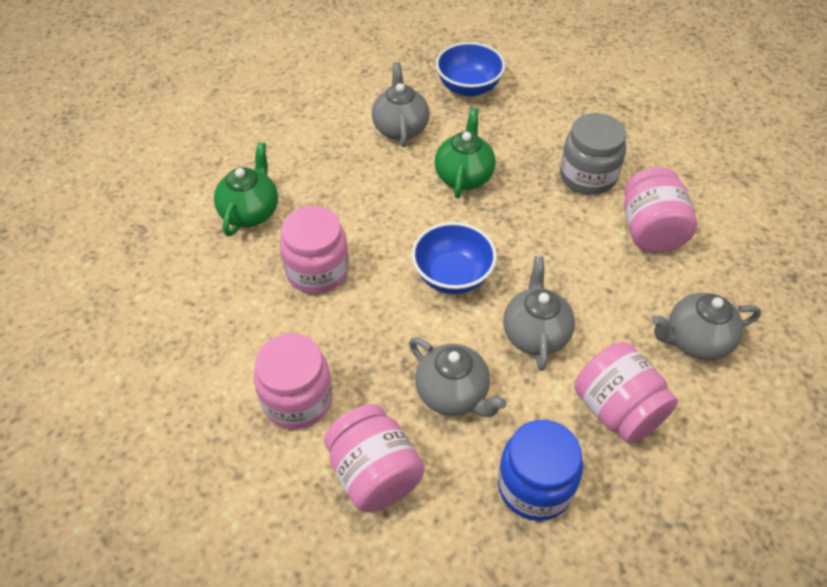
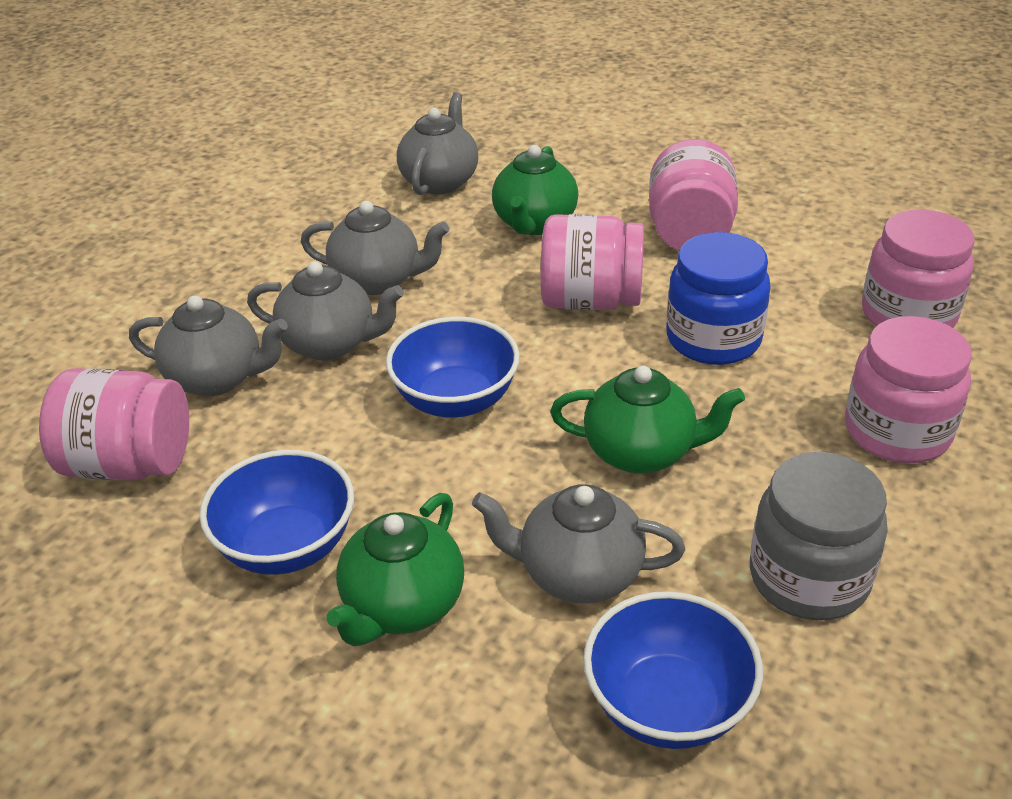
blue bowl: [411,222,497,294] [435,42,505,96] = 2 -> [199,450,354,575] [386,317,520,418] [583,591,763,749] = 3
green teapot: [214,142,278,236] [434,108,495,198] = 2 -> [326,493,464,646] [492,145,578,235] [550,366,745,473] = 3
grey teapot: [372,62,430,147] [409,338,507,417] [503,256,575,371] [652,293,761,360] = 4 -> [129,295,288,396] [247,261,404,360] [301,201,450,295] [397,92,478,195] [472,484,685,603] = 5

